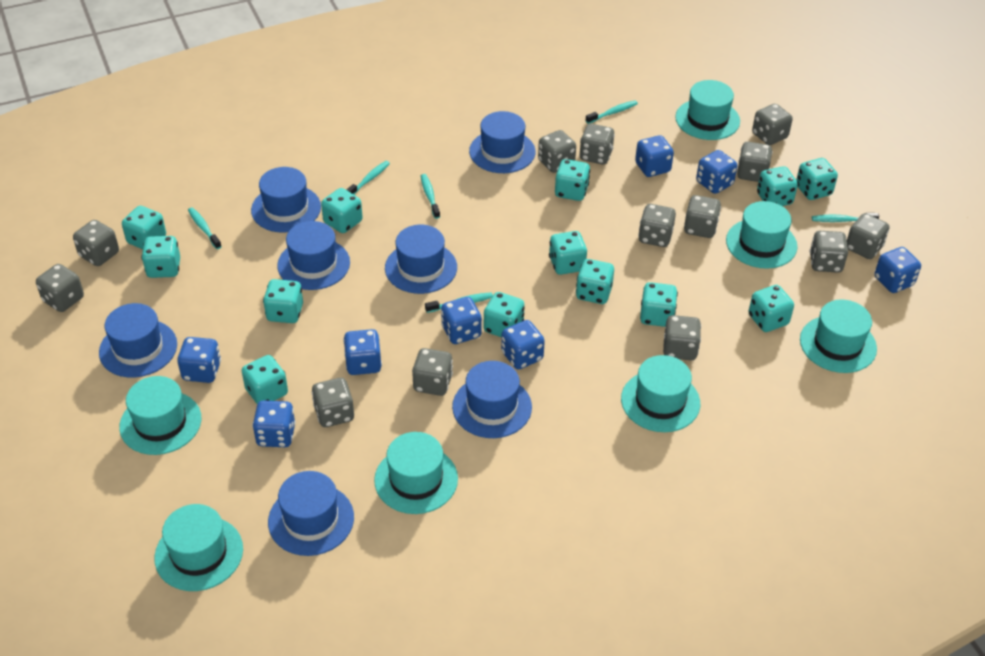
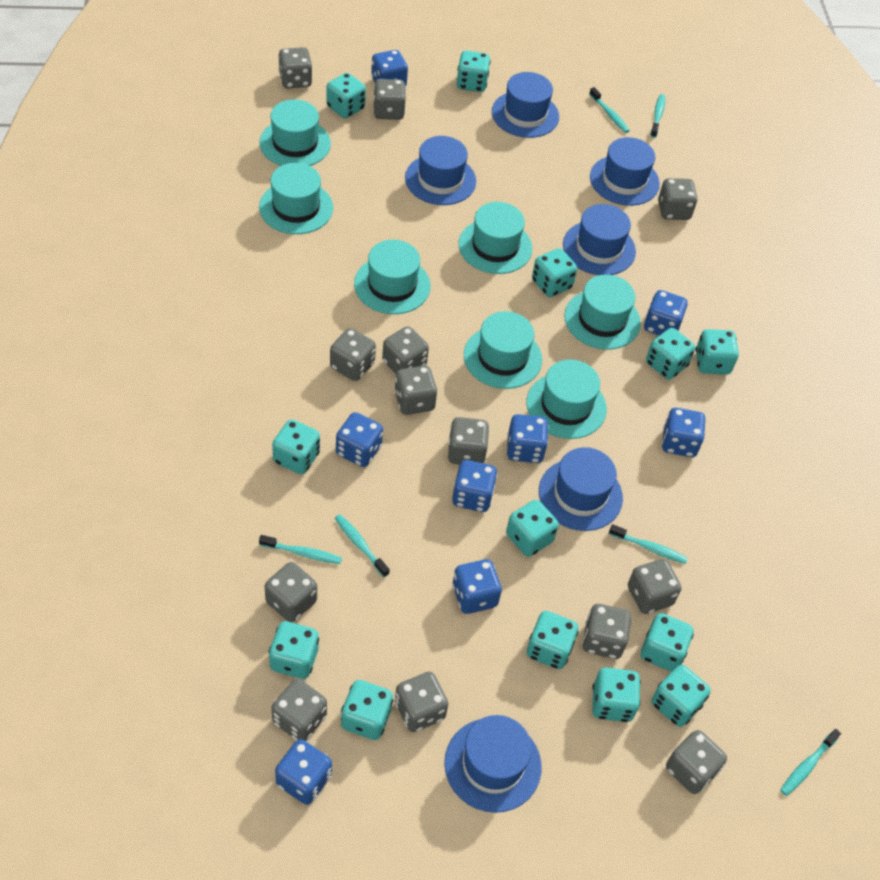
blue hat: [99,303,177,378] [251,167,321,233] [268,471,354,556] [277,221,350,290] [385,225,457,294] [452,361,532,438] [469,111,535,173] = 7 -> [405,136,476,205] [444,715,542,813] [492,72,559,138] [539,447,623,531] [563,204,636,275] [590,137,660,206] = 6

